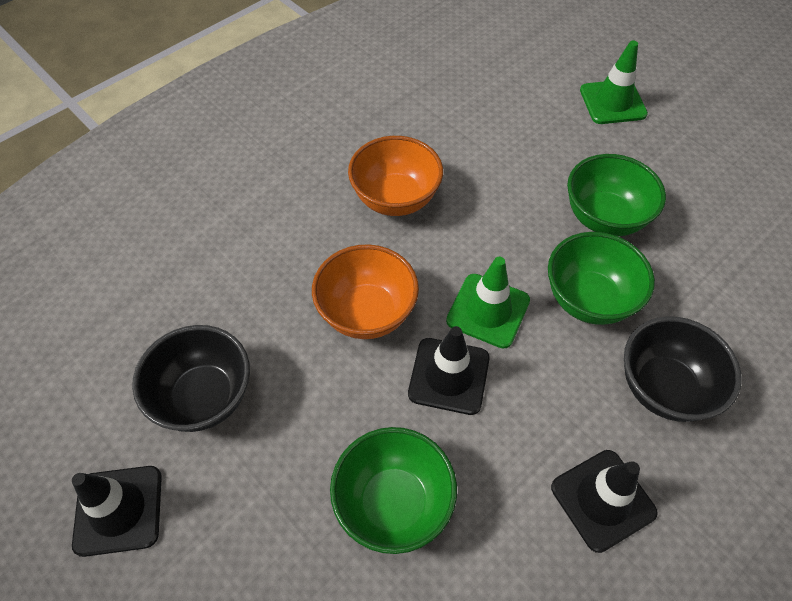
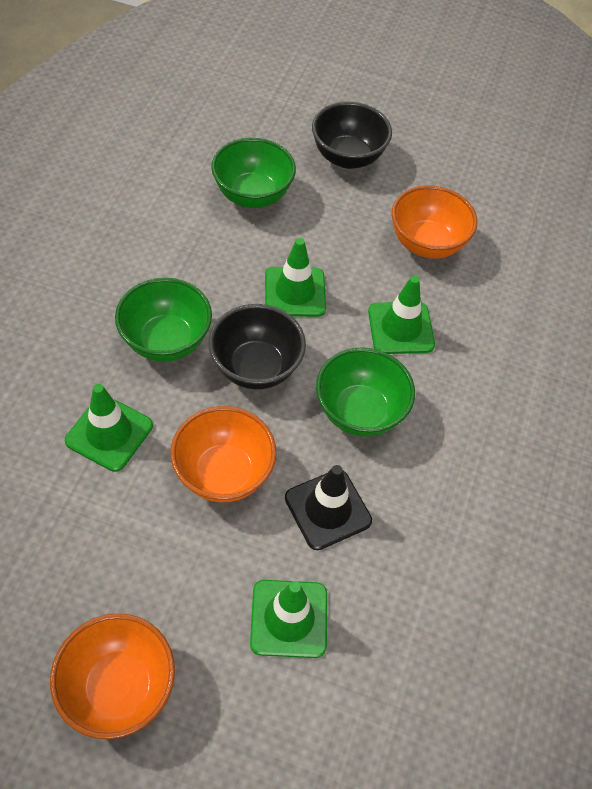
black traffic cone: [72,466,162,557] [408,326,490,415] [551,450,658,553] = 3 -> [285,465,372,550] = 1
green traffic cone: [446,257,530,349] [580,40,648,124] = 2 -> [65,384,153,472] [250,580,327,658] [265,238,326,317] [368,276,435,354] = 4
orange bowl: [312,244,419,339] [348,136,443,216] = 2 -> [50,613,175,739] [171,406,276,502] [392,185,477,258] = 3

